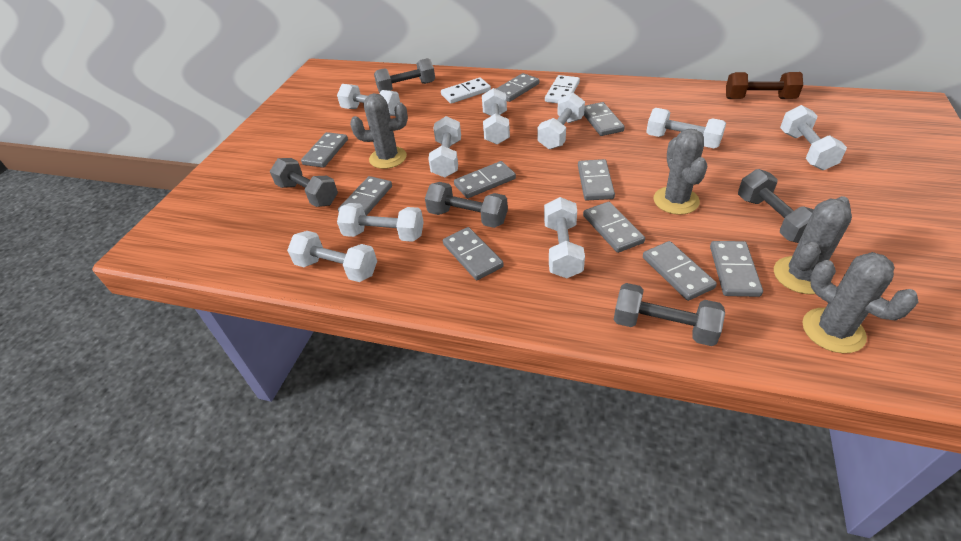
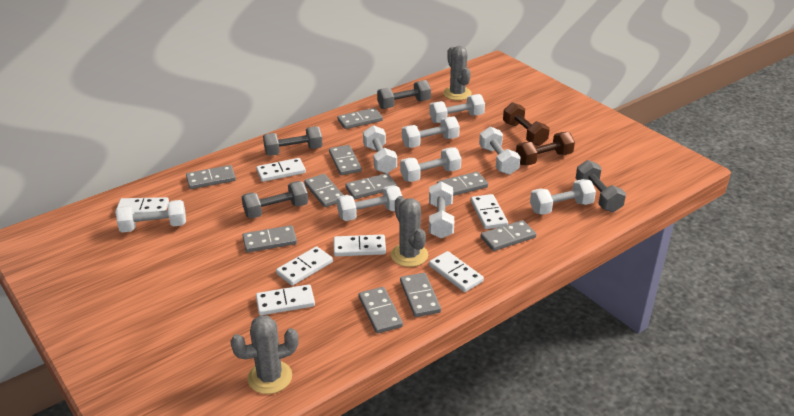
brown dumbbell: [726,72,803,99] = 1 -> [503,103,550,146] [516,132,575,165] = 2
grey cactus: [350,93,408,169] [654,129,707,215] [774,196,852,294] [803,252,919,353] = 4 -> [230,315,299,394] [391,196,428,267] [443,46,472,100] = 3
grey dumbbell: [270,158,338,207] [374,58,435,93] [425,182,508,228] [614,283,725,346] [738,169,814,243] = 5 -> [242,181,308,219] [263,126,323,156] [377,80,431,109] [575,160,626,212] = 4
white domino: [441,78,491,104] [545,75,580,103] = 2 -> [115,197,169,214] [256,158,306,182] [256,284,315,315] [276,246,333,286] [334,234,386,257] [429,251,484,292] [471,194,508,229] = 7

